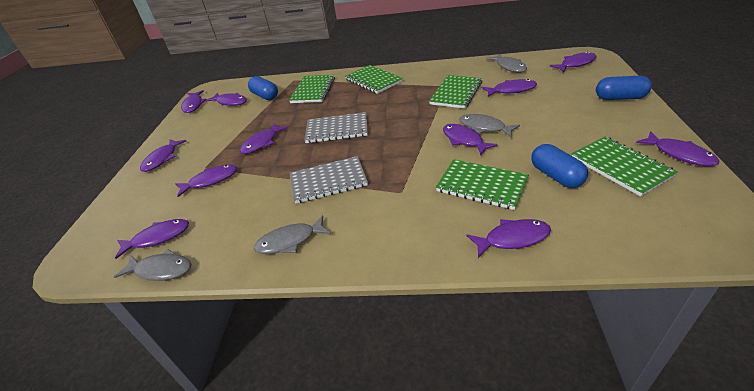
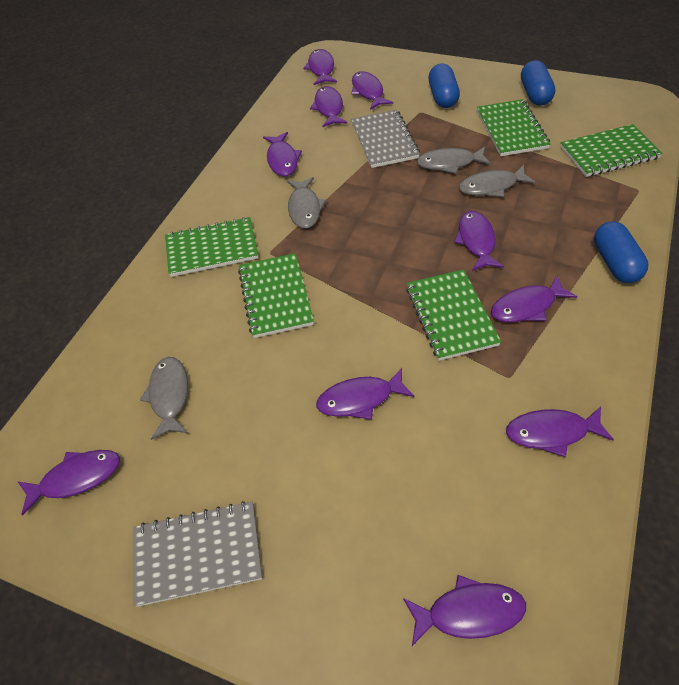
purple fish: [115,219,189,259] [140,139,186,172] [175,165,237,197] [181,90,207,113] [206,93,247,106] [240,123,288,154] [443,124,498,155] [466,219,551,258] [482,79,537,97] [550,52,596,72] [636,131,720,166] = 11 -> [17,450,120,516] [263,132,302,176] [303,49,337,85] [310,86,347,127] [316,368,414,420] [351,71,393,110] [403,575,526,646] [454,211,504,271] [491,275,577,322] [506,407,614,457] = 10

